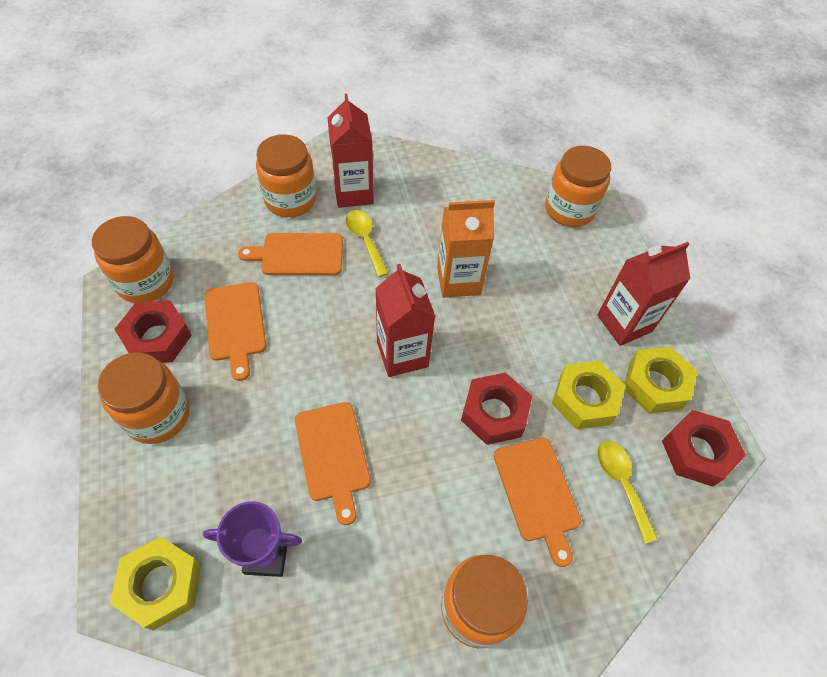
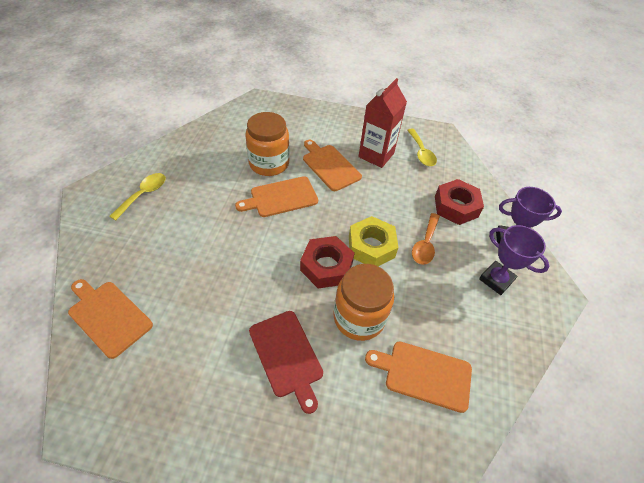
orange carton: [437,200,495,298] = 1 -> none = 0
orange jar: [92,216,174,303] [97,352,190,444] [256,134,317,217] [441,555,528,648] [545,146,611,227] = 5 -> [245,112,290,176] [334,264,394,341] = 2
orange spoon: none = 0 -> [412,213,440,265] = 1
purple trophy: [203,501,302,577] = 1 -> [479,225,550,295] [496,187,562,244] = 2
red carton: [327,94,374,208] [375,264,435,377] [597,242,690,346] = 3 -> [358,78,407,168] = 1
red cutting board: none = 0 -> [249,311,323,414] = 1
red nut: [114,300,192,363] [461,373,532,445] [662,410,746,487] = 3 -> [300,236,355,289] [435,179,484,225] = 2
yellow nut: [110,537,201,631] [552,361,625,429] [624,347,697,413] = 3 -> [349,216,399,266] = 1

